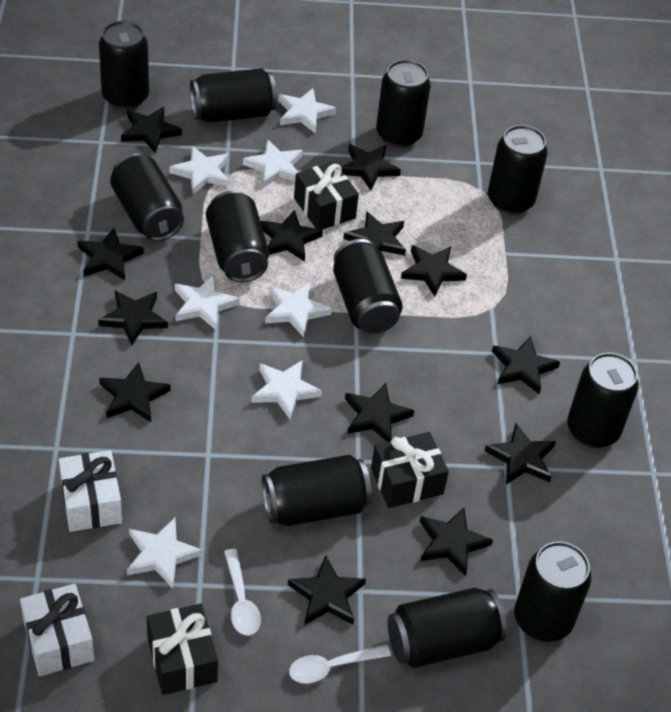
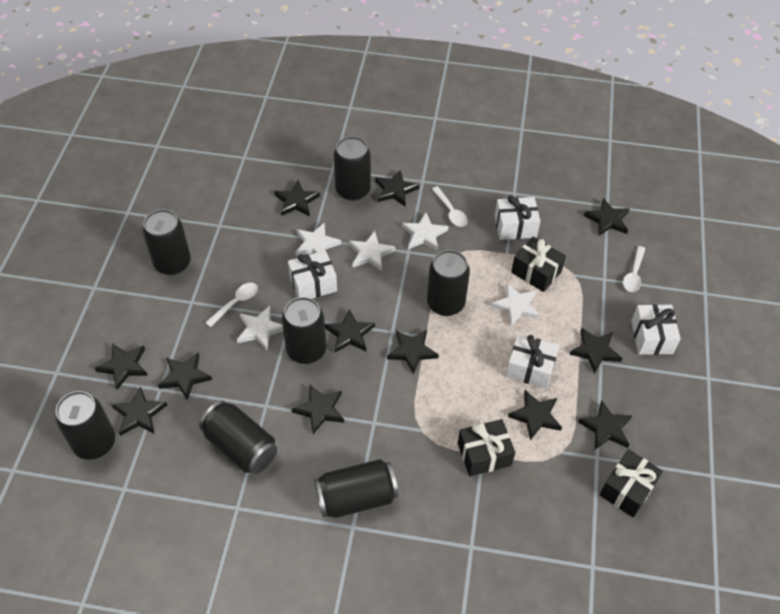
black can: [99,21,149,110] [110,154,184,241] [190,68,277,123] [206,190,269,282] [262,455,372,526] [333,239,403,334] [376,60,431,148] [388,588,507,668] [488,125,548,215] [514,541,591,642] [567,353,639,448] = 11 -> [55,391,115,460] [143,209,191,275] [199,401,277,474] [282,297,326,364] [314,459,398,518] [334,136,371,201] [427,250,470,316] = 7
black star: [77,228,144,280] [98,290,168,346] [99,362,171,422] [121,107,182,153] [260,210,323,262] [288,555,366,625] [341,144,401,191] [343,211,406,256] [345,383,414,442] [401,245,467,297] [420,507,493,576] [484,423,556,485] [492,336,560,394] = 13 -> [95,343,148,390] [112,386,167,436] [158,352,212,400] [274,180,320,216] [292,385,344,434] [325,309,375,353] [375,169,419,206] [387,330,439,375] [508,390,562,441] [570,328,623,374] [578,400,632,450] [584,198,630,236] = 12
white gift: [20,584,94,676] [59,450,122,532] = 2 -> [288,250,337,299] [495,195,540,240] [506,334,559,389] [631,304,681,355] = 4
white spoon: [224,549,261,635] [289,644,391,684] = 2 -> [205,283,258,327] [432,186,468,227] [623,246,645,292] = 3
white star: [127,518,202,588] [170,146,230,194] [175,274,240,330] [243,139,303,188] [251,360,322,419] [265,282,332,337] [279,88,336,134] = 7 -> [237,306,283,351] [295,223,341,256] [349,231,395,271] [402,213,448,251] [490,283,540,327] = 5

